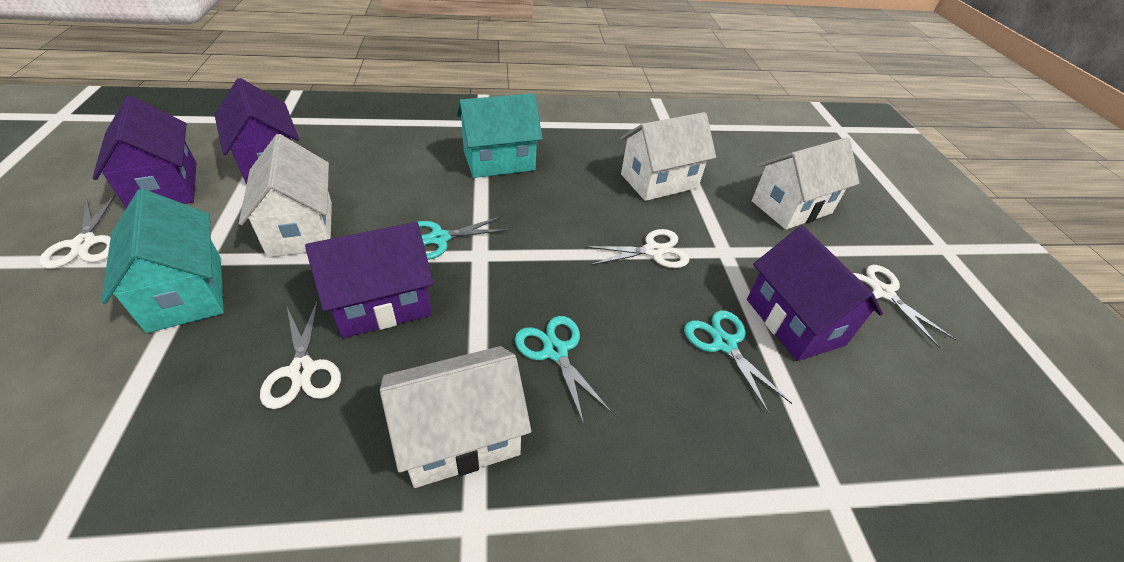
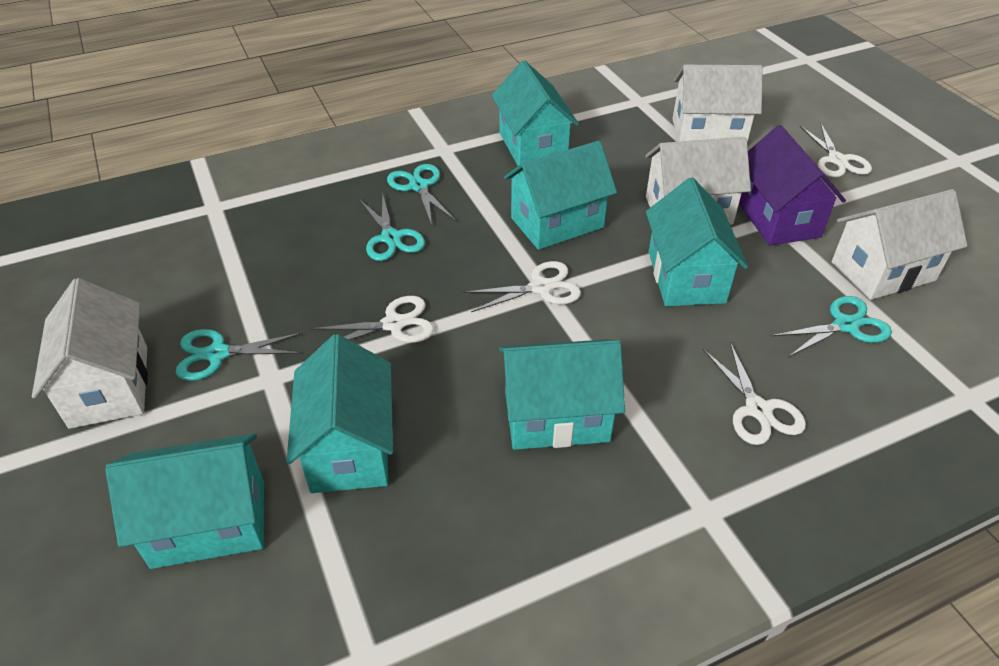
purple house: [92,95,196,208] [215,78,299,185] [305,222,434,338] [747,226,883,361] = 4 -> [739,125,846,246] = 1
turquoise house: [101,189,224,333] [456,93,543,178] = 2 -> [105,433,264,569] [286,334,393,493] [491,60,579,166] [499,340,625,450] [504,141,617,250] [646,177,748,306] = 6
turquoise scissors: [418,216,510,260] [515,316,612,424] [684,310,792,414] = 3 -> [176,329,303,381] [359,193,425,261] [387,164,455,225] [771,296,892,357] = 4

